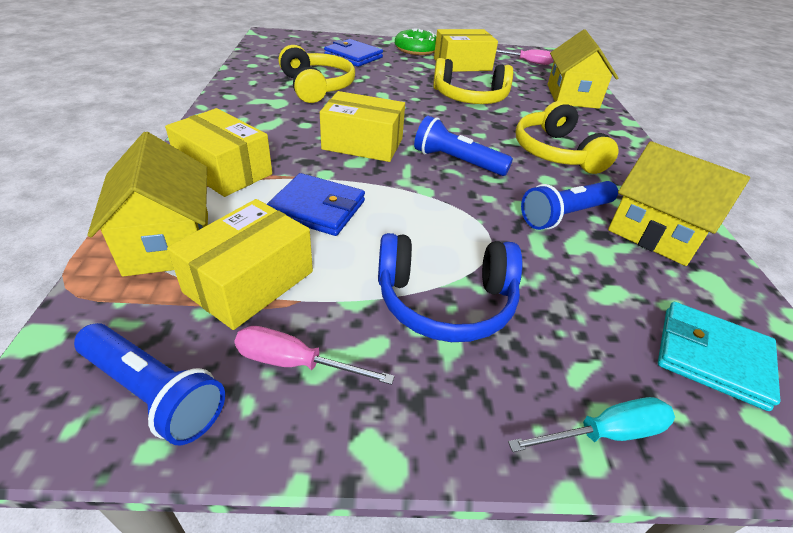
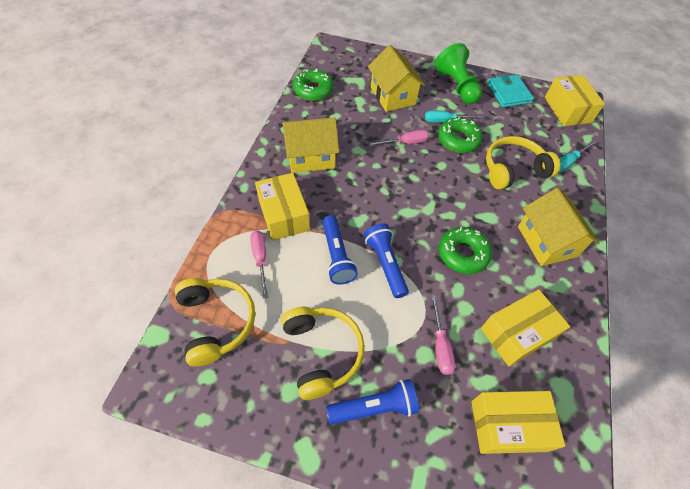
blue headphones: [378,233,523,342] = 1 -> none = 0
blue wallet: [267,173,365,236] [324,39,383,67] = 2 -> none = 0
green donut: [395,28,436,55] = 1 -> [293,69,334,101] [438,117,483,153] [438,227,492,274] = 3
green pawn: none = 0 -> [435,43,482,104] = 1
pink screwdriver: [234,326,395,385] [496,49,553,65] = 2 -> [250,230,268,298] [369,130,430,146] [431,295,455,375] = 3
turquoise screwdriver: [508,397,675,452] = 1 -> [425,110,484,123] [559,141,596,172] = 2

